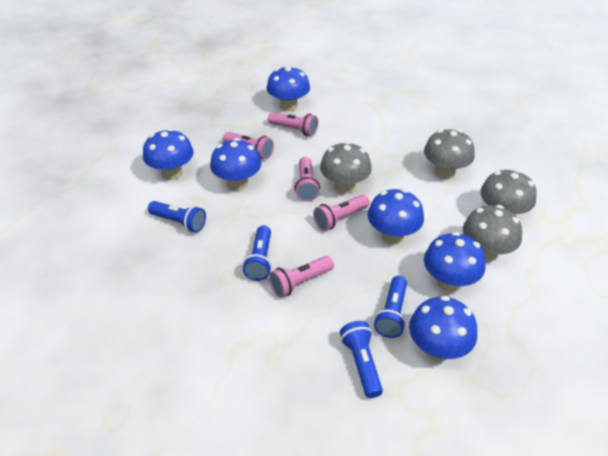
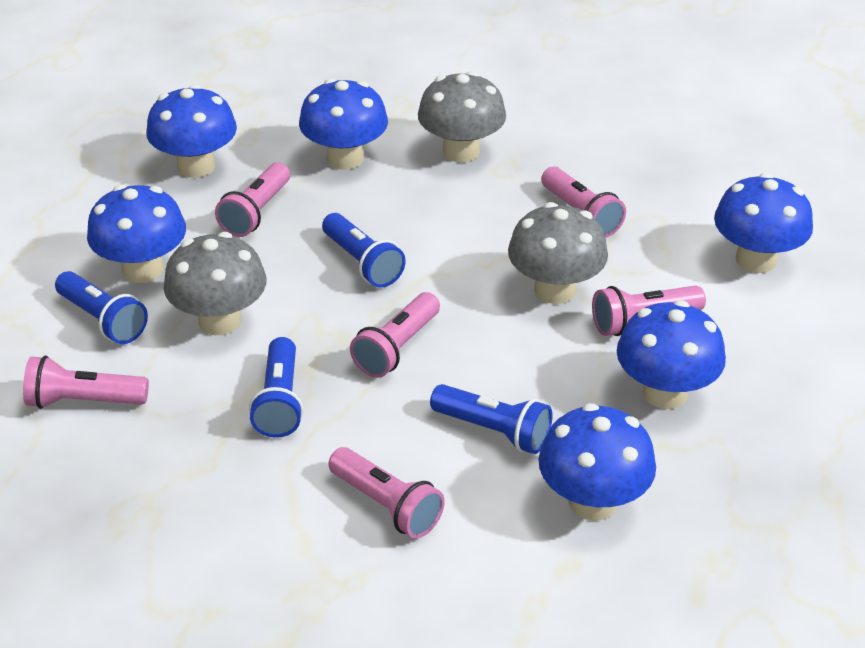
grey mushroom: [320,141,371,194] [424,129,475,179] [463,205,522,262] [480,169,537,214] = 4 -> [164,232,267,335] [418,71,506,162] [508,202,608,304] = 3
pink flashlight: [223,132,274,160] [268,112,318,136] [269,256,334,298] [294,157,320,202] [313,195,370,231] = 5 -> [23,356,149,409] [215,162,290,237] [328,447,445,539] [350,292,440,377] [541,167,626,238] [592,285,706,336] = 6

